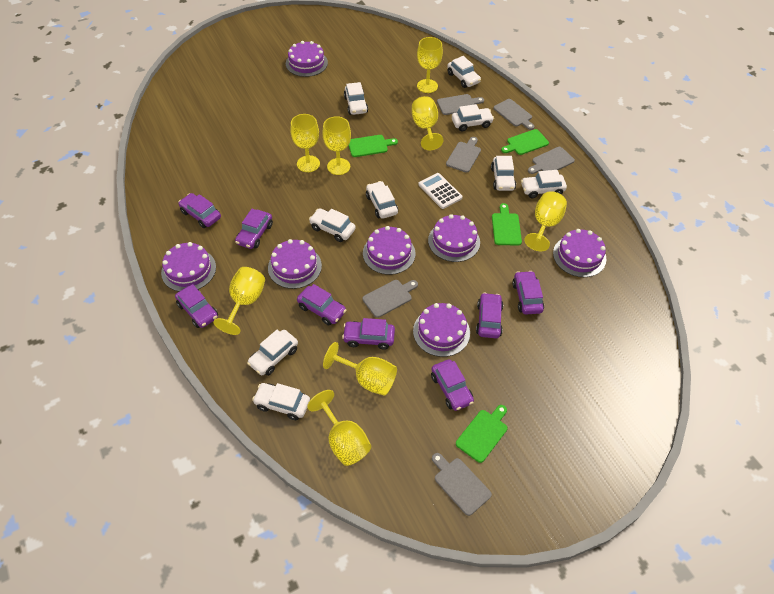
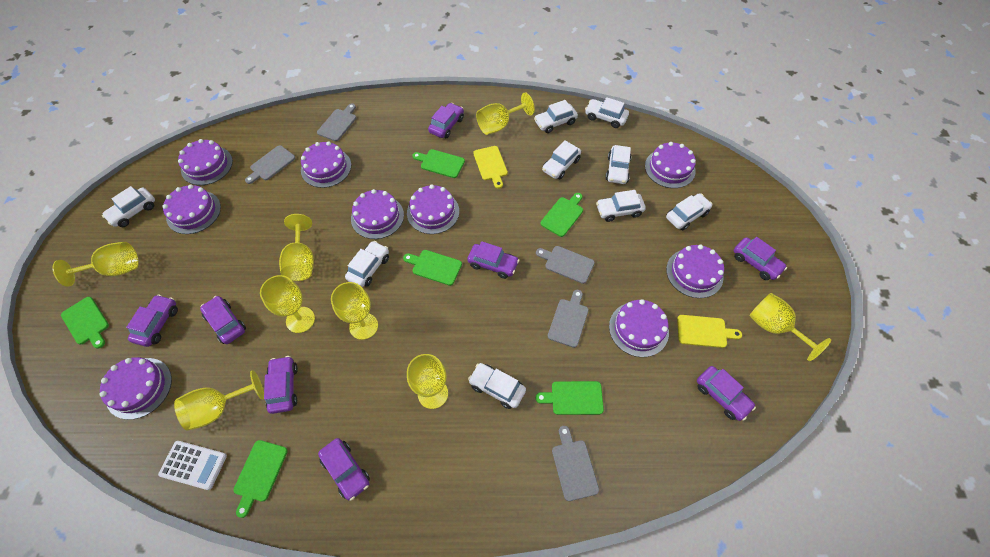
green cutting board: [348,135,398,157] [456,405,507,463] [492,203,522,245] [501,129,549,155] = 4 -> [61,297,109,349] [233,440,288,518] [403,250,462,286] [412,149,465,178] [536,381,604,415] [540,193,583,237] = 6
grey cutting board: [362,280,418,318] [432,453,492,516] [437,94,484,115] [446,137,481,173] [493,99,535,130] [528,147,575,174] = 6 -> [245,145,295,184] [317,103,356,141] [536,246,595,284] [548,290,589,348] [552,426,599,501] = 5
purple cake: [161,242,216,292] [268,239,322,289] [286,41,328,77] [363,226,415,275] [413,303,470,357] [428,214,480,262] [553,229,606,277] = 7 -> [99,357,172,420] [162,185,221,234] [178,139,233,185] [301,141,351,188] [351,189,404,239] [407,185,459,234] [609,299,669,357] [645,142,696,188] [666,245,724,298] = 9
yellow cutting board: none = 0 -> [473,146,508,189] [677,315,742,348] = 2

